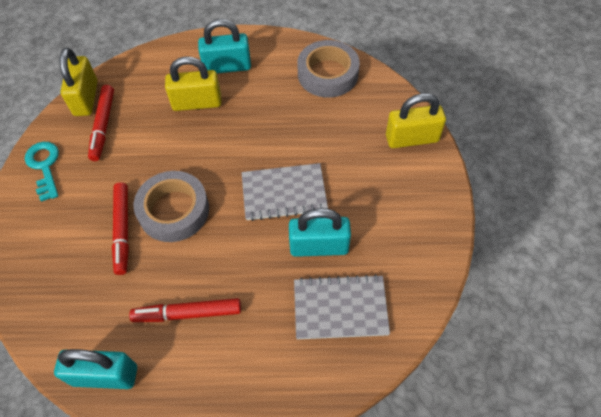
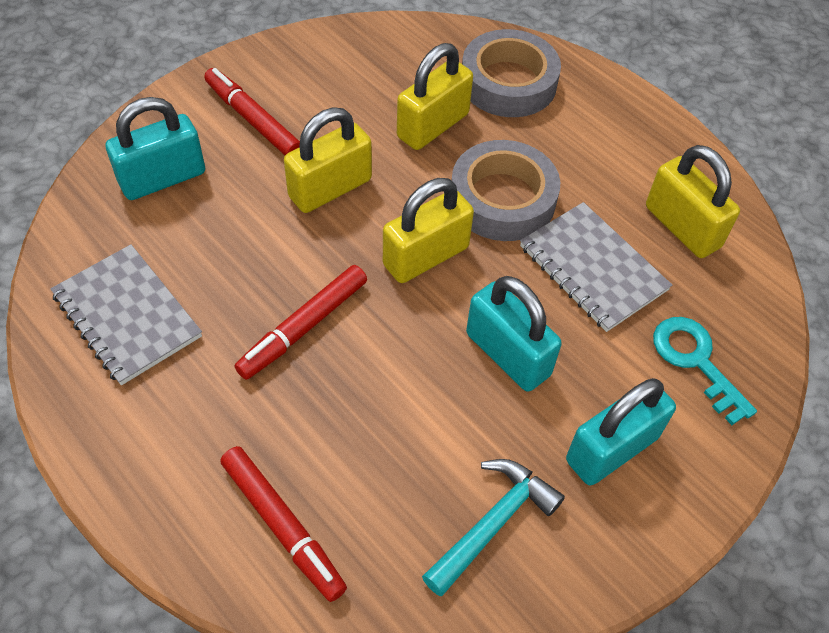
turquoise hammer: none = 0 -> [422,459,565,596] = 1
yellow padlock: [59,48,98,116] [165,56,222,111] [386,93,446,148] = 3 -> [284,107,372,213] [383,178,474,283] [397,43,473,150] [646,145,740,258] = 4

